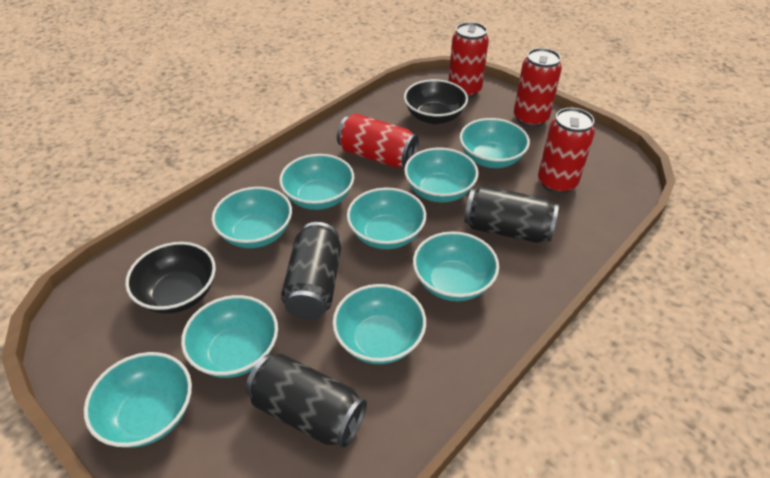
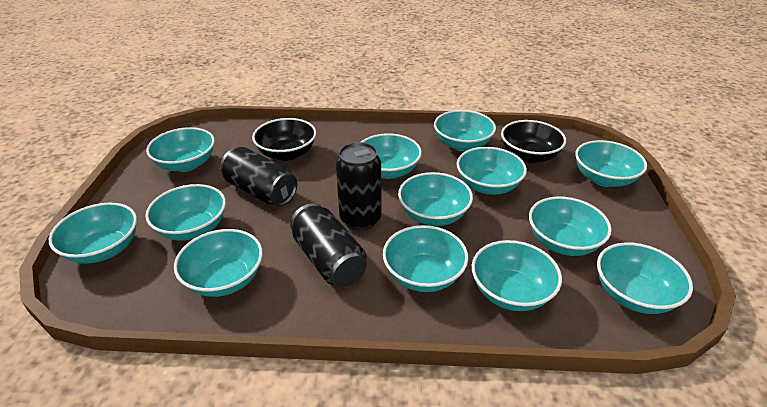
red can: [337,113,419,168] [448,22,489,98] [514,48,562,127] [538,108,595,194] = 4 -> none = 0
turquoise bowl: [84,352,192,448] [181,295,278,378] [212,187,292,248] [279,154,354,210] [333,284,426,364] [347,187,426,249] [404,147,478,203] [413,231,499,301] [459,118,530,168] = 9 -> [49,203,137,264] [145,184,226,241] [146,127,215,172] [174,229,263,297] [361,133,422,179] [383,225,468,292] [398,172,473,226] [434,110,496,151] [457,147,527,195] [472,240,562,311] [529,196,612,256] [575,140,647,187] [597,242,693,314] = 13

